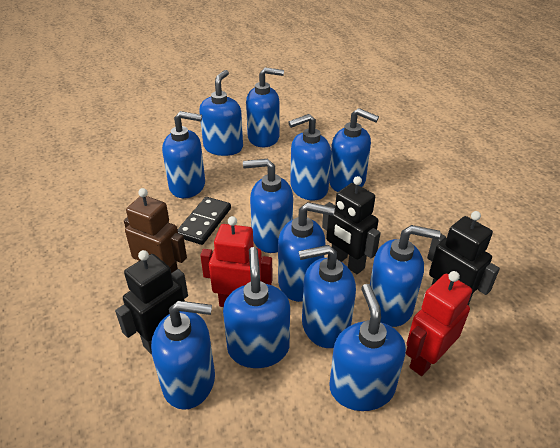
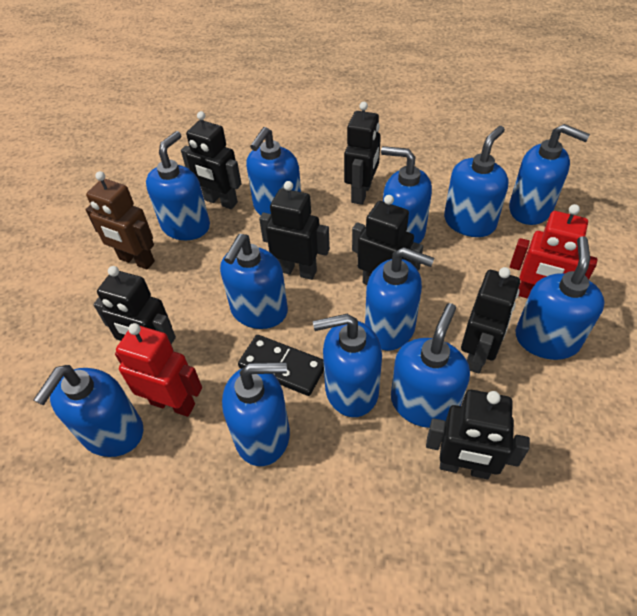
black robot: [115,250,188,354] [322,176,381,274] [427,211,500,306] = 3 -> [93,266,176,351] [181,111,242,209] [259,181,330,280] [344,102,381,205] [352,195,423,285] [426,390,530,479] [461,267,520,373] = 7

